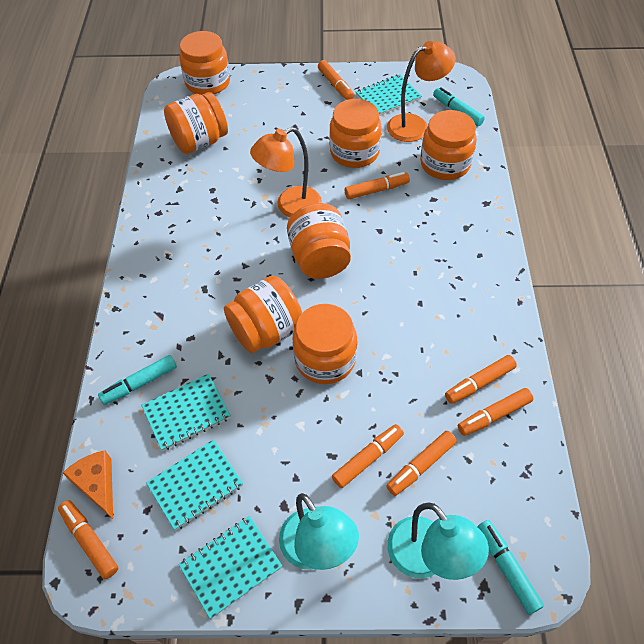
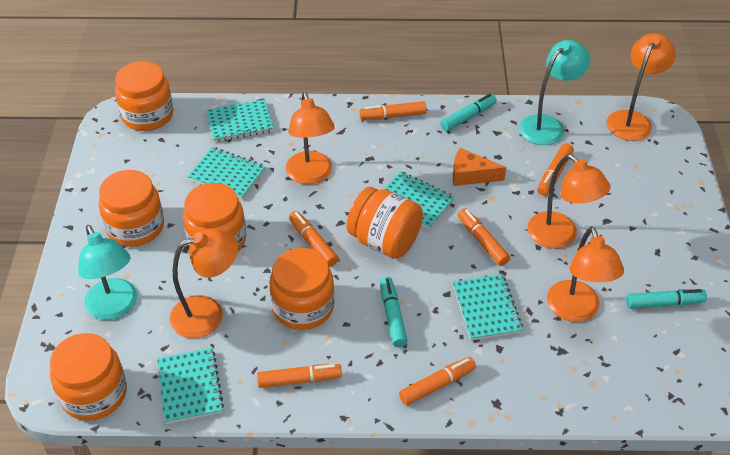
orange jar: [164,92,228,154] [179,31,230,95] [224,276,302,353] [287,203,351,279] [292,304,357,384] [329,99,382,168] [420,110,477,180] = 7 -> [50,333,127,421] [99,170,164,247] [115,61,173,131] [183,183,246,252] [269,248,335,330] [347,187,423,259] = 6
orange lamp: [250,127,322,218] [387,41,456,142] = 2 -> [170,229,238,338] [286,92,335,184] [527,154,611,249] [547,227,624,322] [607,33,676,141] = 5
orange marker: [58,500,119,579] [318,60,354,100] [332,424,404,488] [345,172,410,199] [386,431,457,496] [445,355,517,404] [458,388,533,436] = 7 -> [257,364,342,388] [289,211,339,267] [359,101,427,120] [399,357,476,405] [458,208,510,266] [537,143,574,196] = 6
turquoise notebook: [141,374,231,451] [146,440,243,531] [179,516,282,619] [356,74,422,116] = 4 -> [157,348,224,424] [187,147,266,199] [206,99,274,142] [384,171,455,229] [453,274,523,341] = 5

